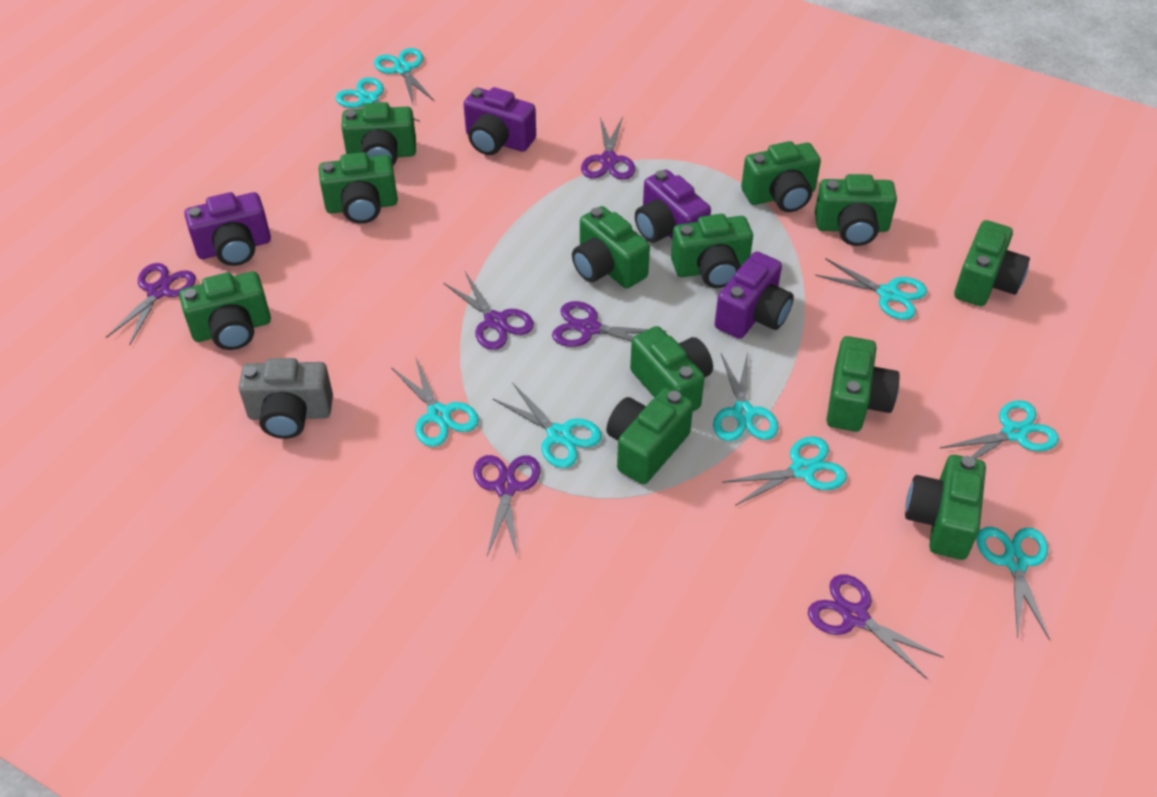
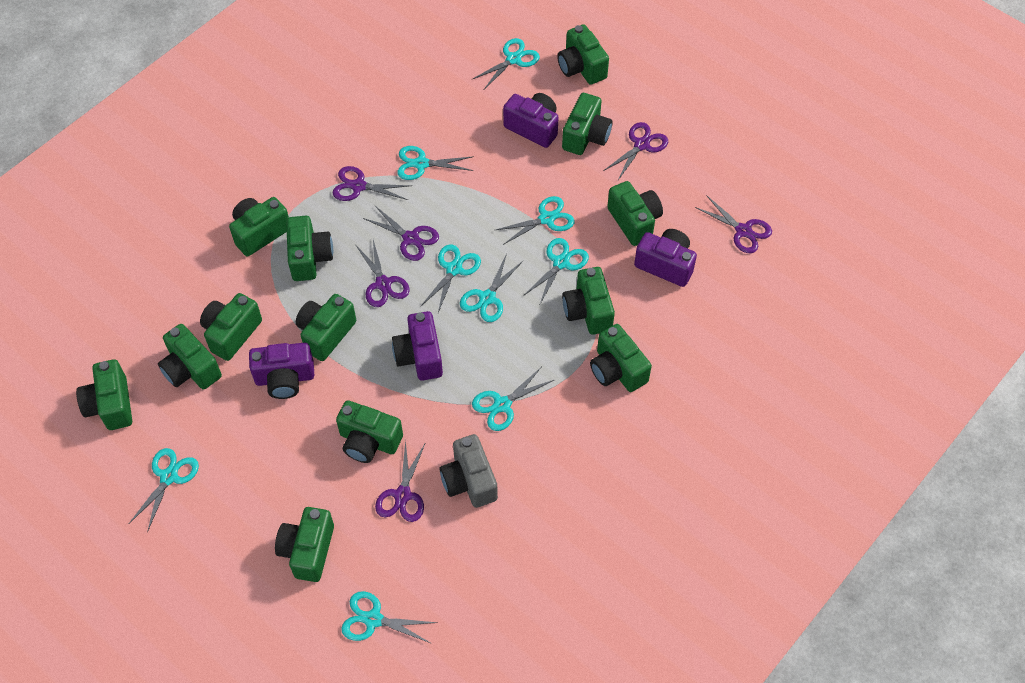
green camera: [179,271,271,350] [319,152,398,224] [341,102,416,165] [572,206,650,289] [606,388,693,484] [630,326,713,411] [671,214,753,288] [741,141,821,212] [815,174,897,246] [826,336,900,432] [905,455,986,560] [954,220,1030,306] = 12 -> [76,359,132,430] [158,324,222,389] [200,293,262,361] [229,197,289,256] [275,507,334,582] [286,216,333,281] [296,294,356,361] [336,400,403,463] [557,24,609,85] [562,93,613,155] [562,267,615,335] [590,324,652,392] [607,181,663,246] = 13

